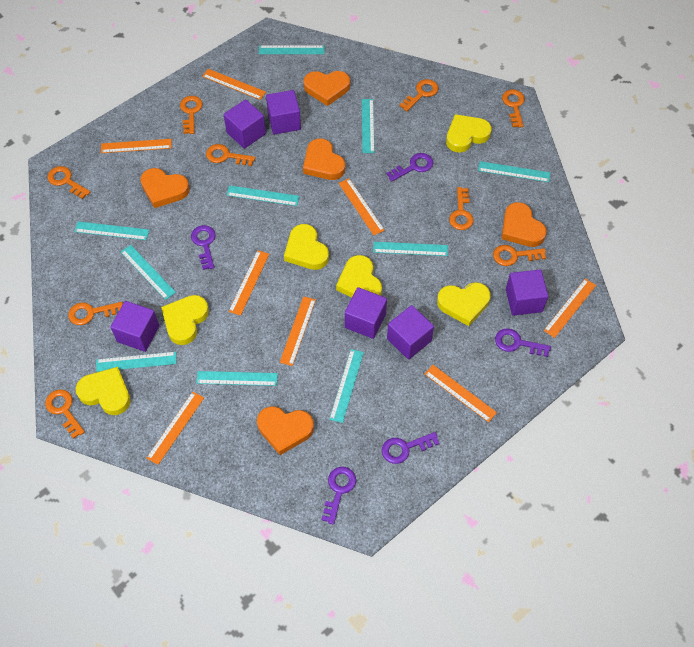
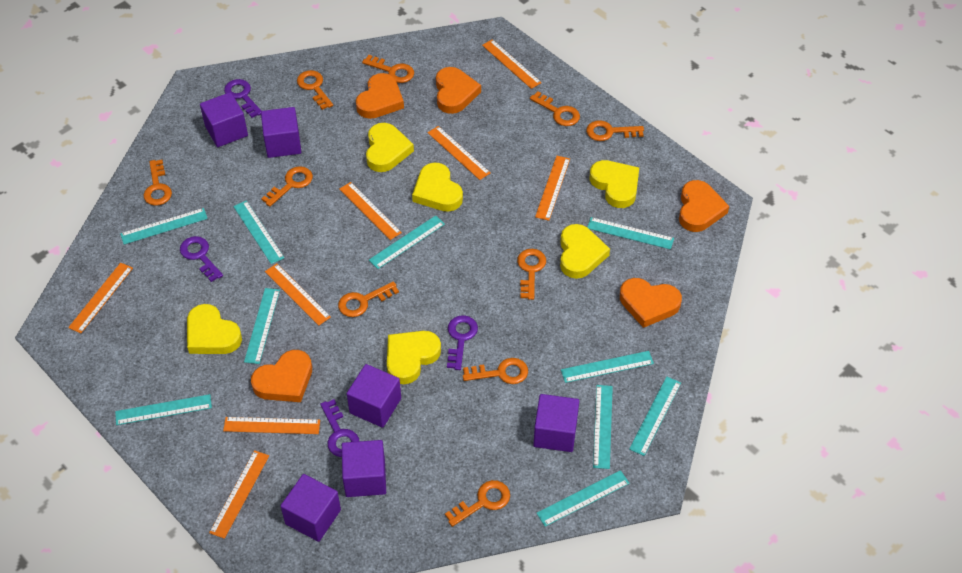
orange key: [45,389,85,439] [47,166,90,199] [68,302,123,325] [180,96,202,134] [206,144,255,166] [399,79,438,111] [449,187,474,230] [493,245,546,266] [502,89,525,128] = 9 -> [143,160,172,206] [261,166,313,207] [297,70,333,110] [338,281,399,317] [362,55,414,83] [445,480,510,527] [463,358,528,384] [517,249,546,300] [530,92,580,126] [586,120,644,141] = 10
purple key: [191,225,216,270] [321,467,356,525] [382,432,439,464] [386,153,433,182] [495,328,551,357] = 5 -> [180,236,223,282] [224,79,261,118] [321,399,359,457] [447,315,478,370] = 4

